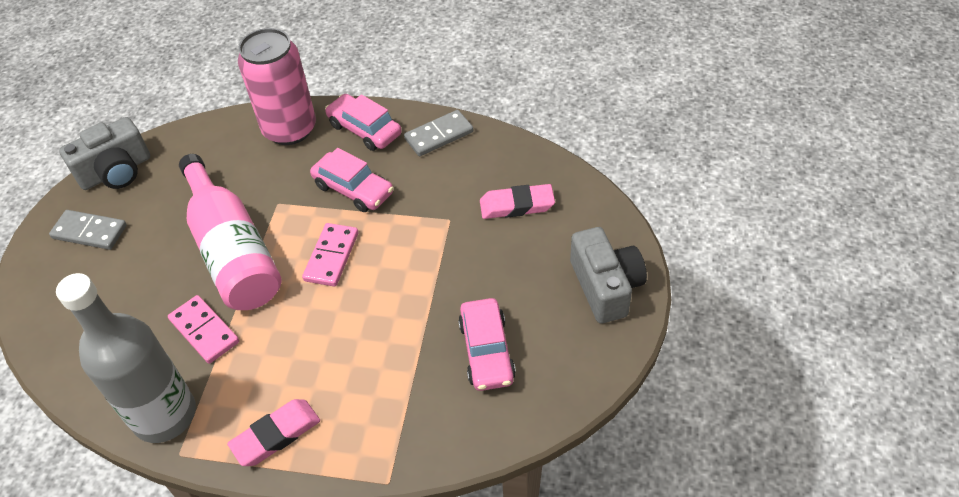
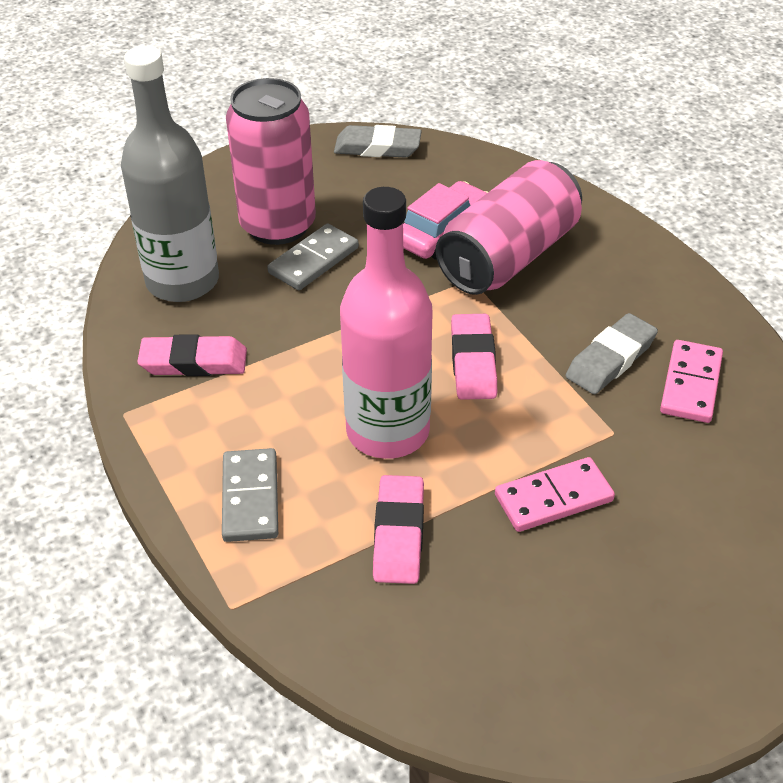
grey camera: [59,117,150,190] [570,227,647,323] = 2 -> none = 0
grey eraser: none = 0 -> [334,125,422,158] [565,313,658,394] = 2
pink can: [238,28,316,145] = 1 -> [226,78,316,245] [436,160,582,295] = 2
pink car: [310,148,393,212] [325,94,402,151] [458,298,516,391] = 3 -> [403,181,488,260] = 1
pink eraser: [227,399,320,466] [480,184,555,219] = 2 -> [137,334,247,376] [373,475,424,584] [451,314,497,400] = 3

